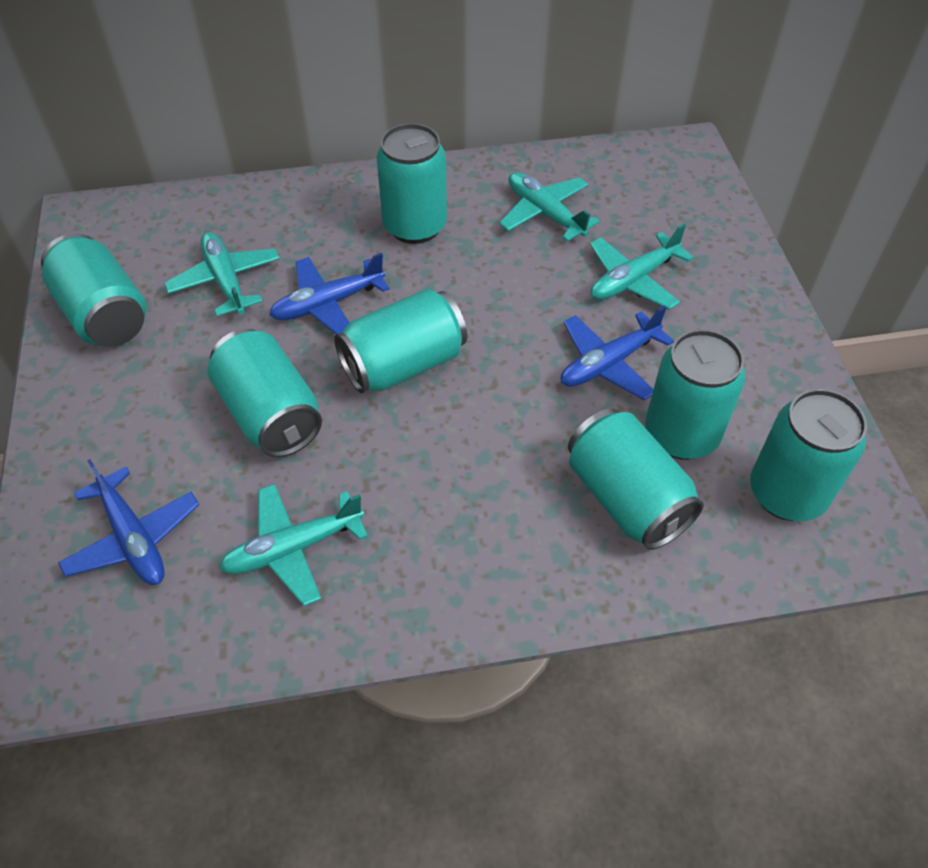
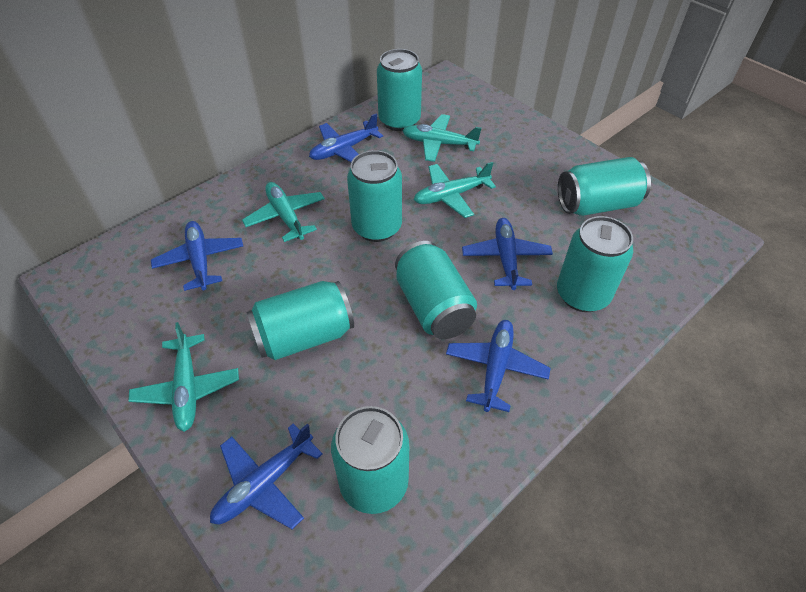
blue plane: [58,459,199,585] [269,253,390,334] [561,305,674,400] = 3 -> [151,221,243,291] [210,423,323,529] [309,113,383,162] [446,320,550,412] [462,218,553,290] = 5

